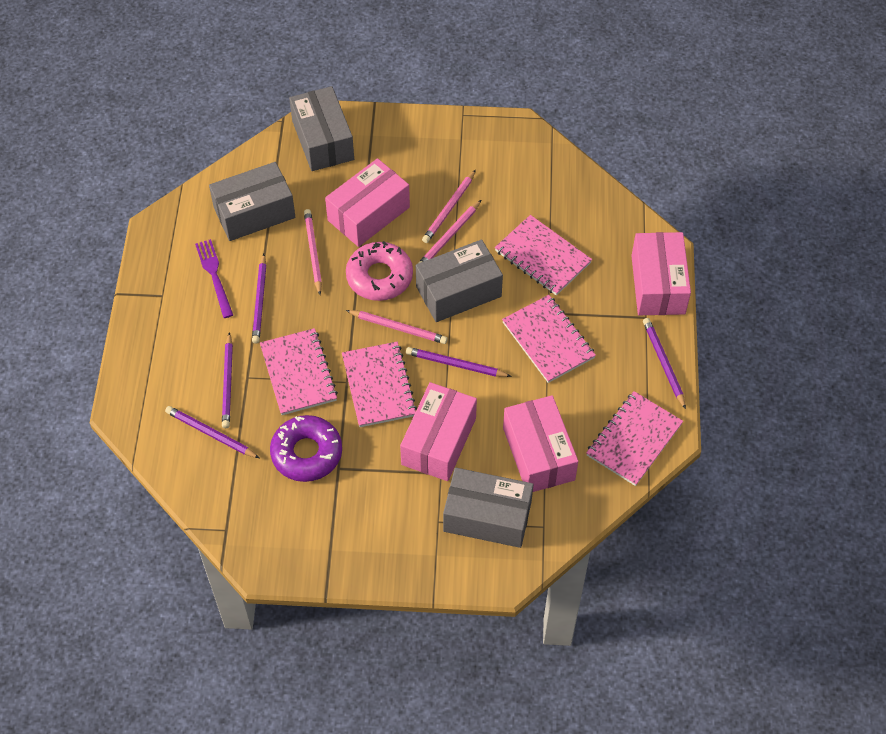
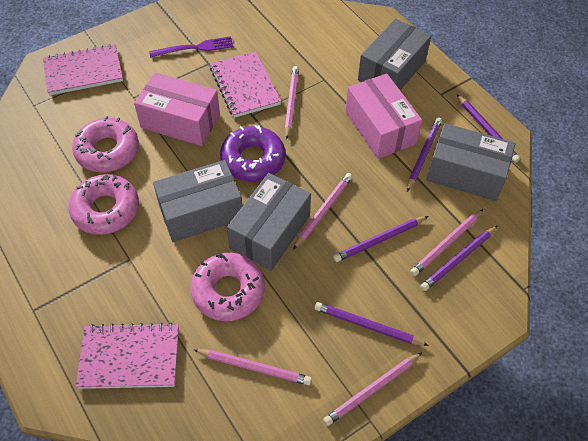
pink box: [325,158,410,247] [400,382,477,481] [503,395,578,492] [632,232,691,315] = 4 -> [134,72,220,146] [345,73,422,159] = 2
pink donut: [346,241,413,301] = 1 -> [68,174,139,235] [72,116,139,172] [190,253,265,321] = 3
pink notebook: [260,328,338,415] [342,342,417,427] [495,215,592,296] [502,295,596,383] [586,391,683,486] = 5 -> [43,44,123,95] [76,323,179,389] [210,51,281,118] = 3
pink pencil: [304,209,322,295] [346,310,448,344] [417,200,481,264] [422,170,476,243] = 4 -> [193,349,312,385] [285,66,299,139] [293,173,353,250] [323,353,422,426] [410,209,483,276] = 5

